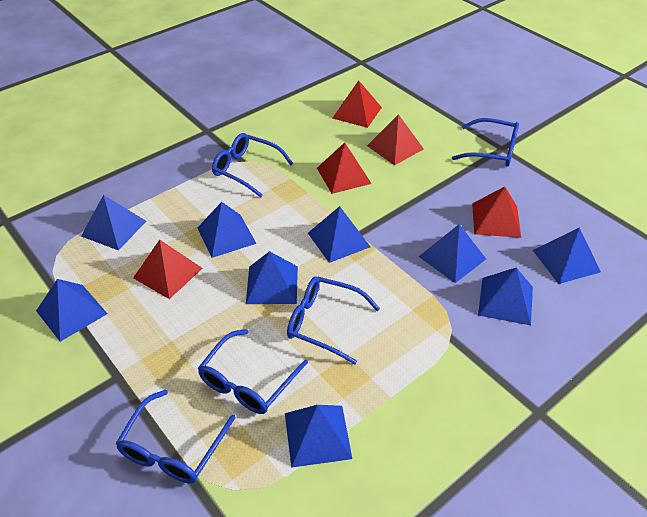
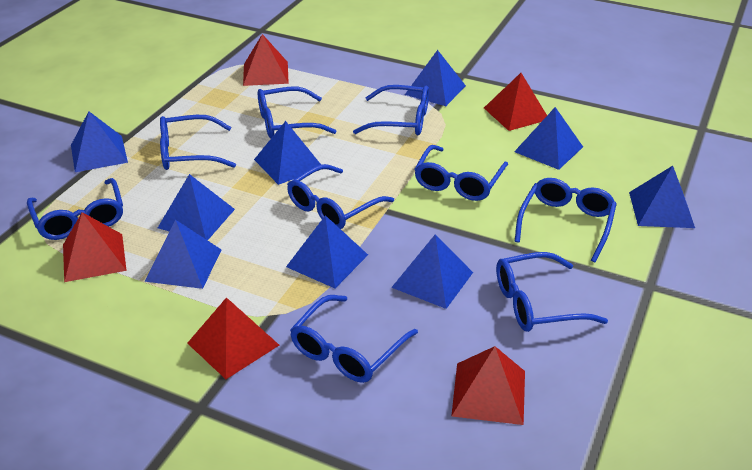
blue glasses: [115,389,236,484] [198,329,308,414] [212,133,293,197] [287,276,380,364] [452,118,519,167] = 5 -> [27,178,123,240] [160,115,236,170] [258,87,336,138] [287,164,394,229] [290,295,418,383] [353,85,429,135] [414,145,508,201] [496,252,608,332] [514,178,617,262] = 9

